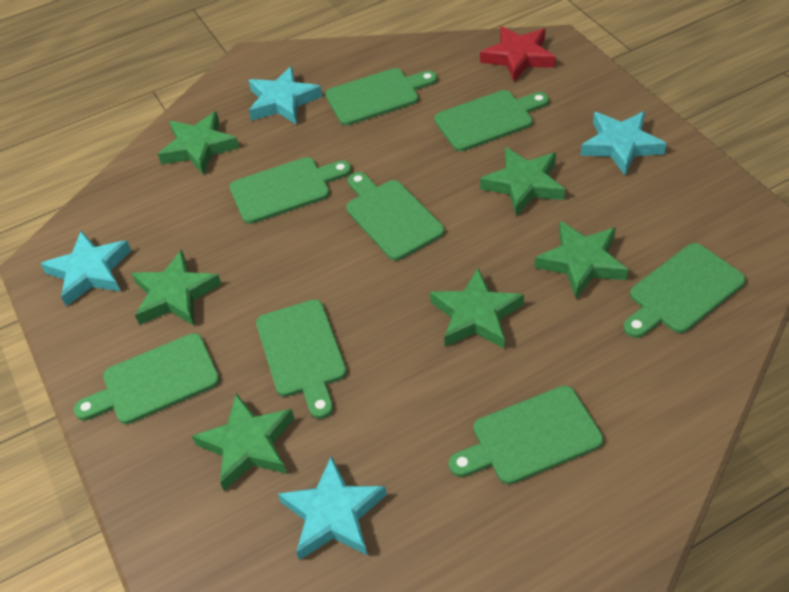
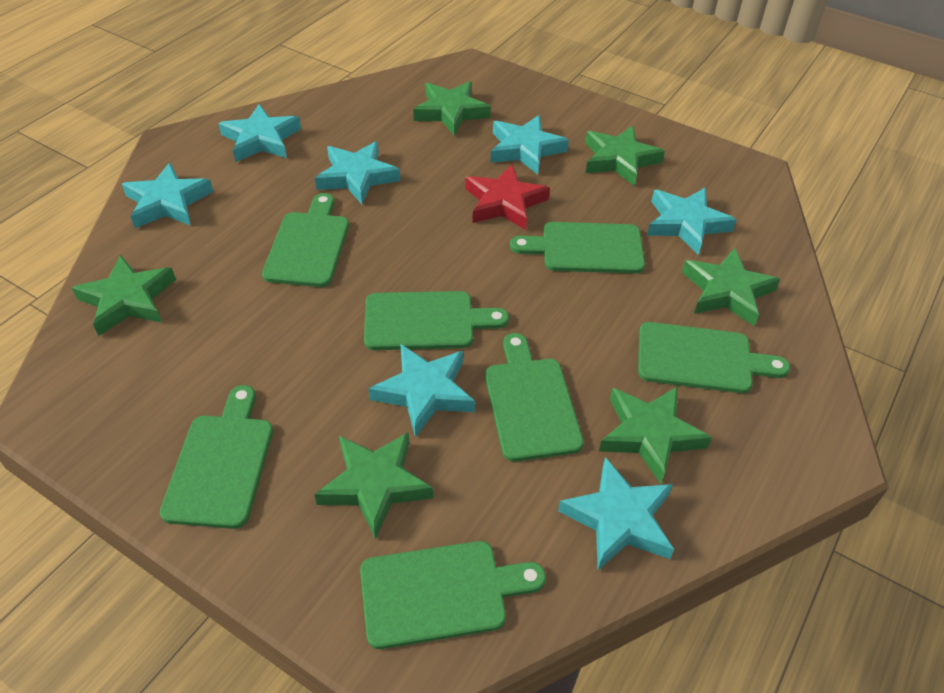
green cutting board: [74,333,220,424] [230,157,351,224] [256,299,347,419] [325,68,437,125] [346,172,444,261] [434,90,549,151] [449,386,603,484] [623,243,746,338] = 8 -> [160,385,273,529] [262,193,349,287] [360,541,546,649] [364,291,509,350] [485,333,584,462] [510,222,645,274] [638,322,790,393] = 7
turquoise star: [41,231,131,307] [249,66,322,125] [278,455,387,560] [580,111,667,175] = 4 -> [122,163,213,228] [218,104,301,162] [315,141,400,204] [369,344,475,438] [490,115,569,175] [558,457,674,570] [647,187,736,255] = 7

